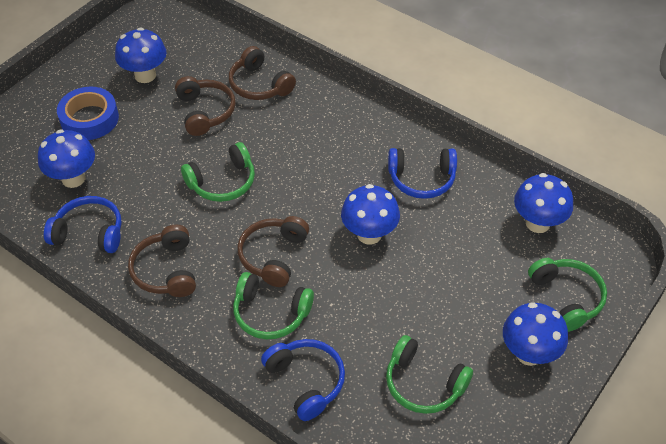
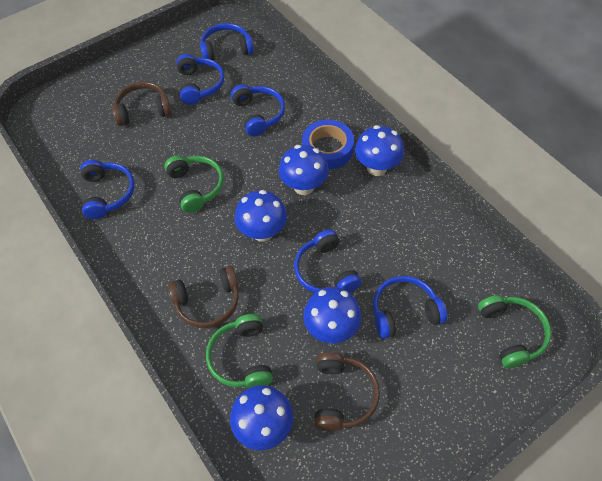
blue headphones: [44,196,122,253] [261,339,345,421] [388,148,457,199] = 3 -> [80,160,135,219] [176,54,224,105] [200,23,254,60] [231,84,285,136] [294,229,361,293] [373,276,447,339] = 6
brown headphones: [128,225,196,297] [175,76,236,136] [229,46,296,100] [238,216,309,287] = 4 -> [112,82,172,126] [168,266,239,328] [314,352,380,431] = 3
green headphones: [181,142,255,202] [233,272,314,339] [386,335,473,414] [528,258,607,332] = 4 -> [164,156,224,213] [206,314,273,388] [478,295,551,368] = 3

